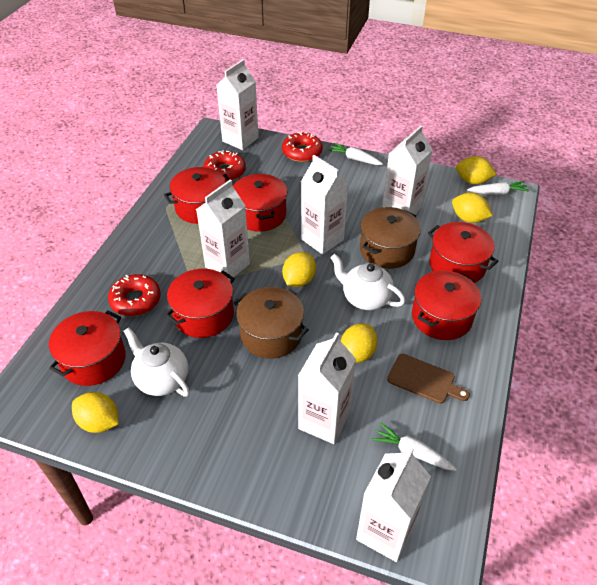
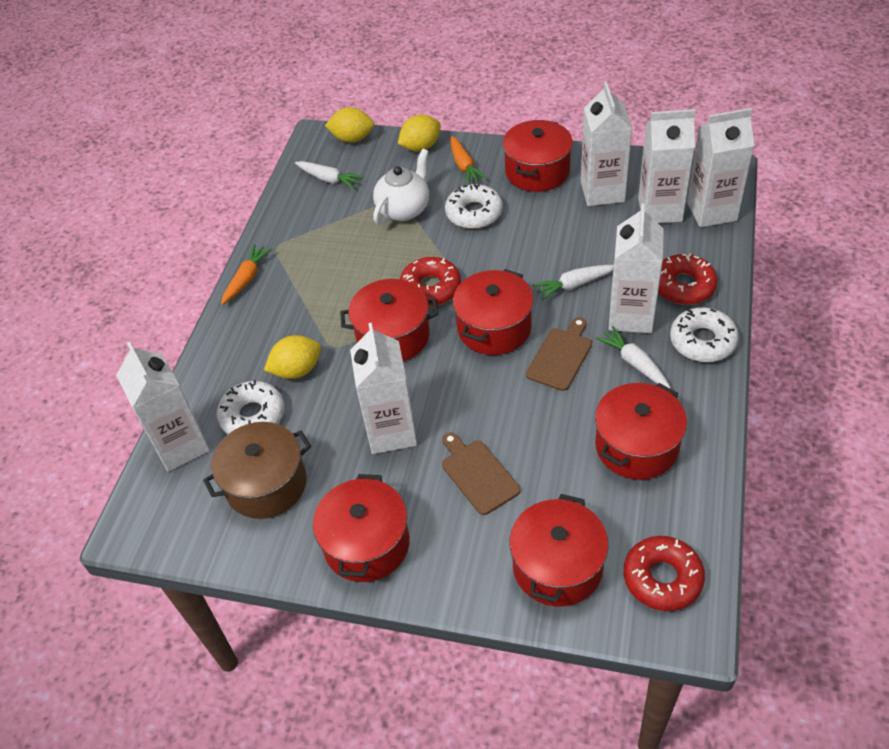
brown cutting board: [387,354,470,404] = 1 -> [442,432,521,515] [526,317,592,391] = 2
brown pot: [234,287,309,359] [360,207,421,269] = 2 -> [203,422,311,519] = 1
orange carrot: none = 0 -> [221,244,273,305] [451,136,487,185] = 2
white donut: none = 0 -> [217,380,285,434] [445,183,503,229] [670,307,739,362] = 3
white teapot: [124,327,190,397] [330,254,405,310] = 2 -> [373,149,429,225] = 1
yellow lemon: [72,392,119,433] [282,252,316,287] [341,324,378,363] [452,193,493,223] [456,156,497,184] = 5 -> [264,335,321,379] [325,107,374,143] [398,115,441,151] = 3

